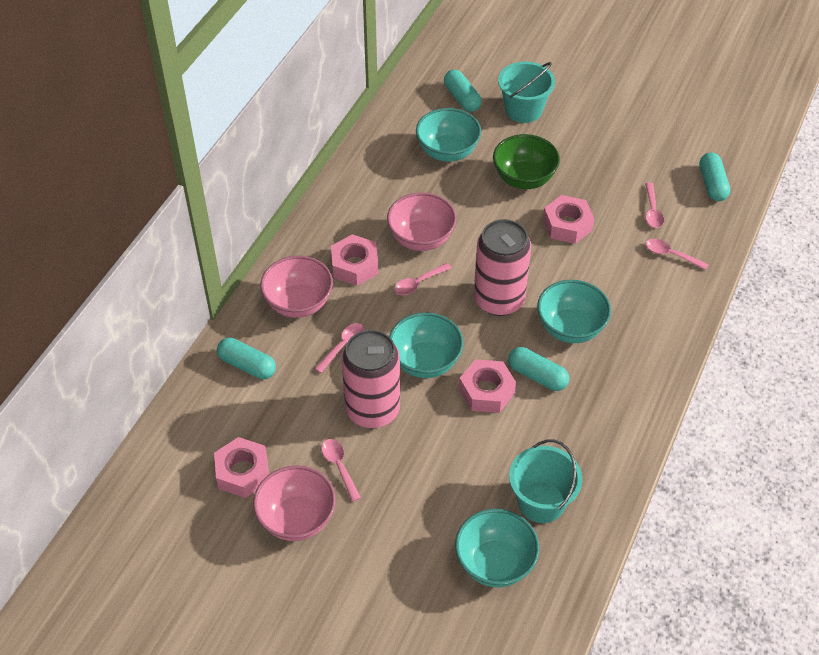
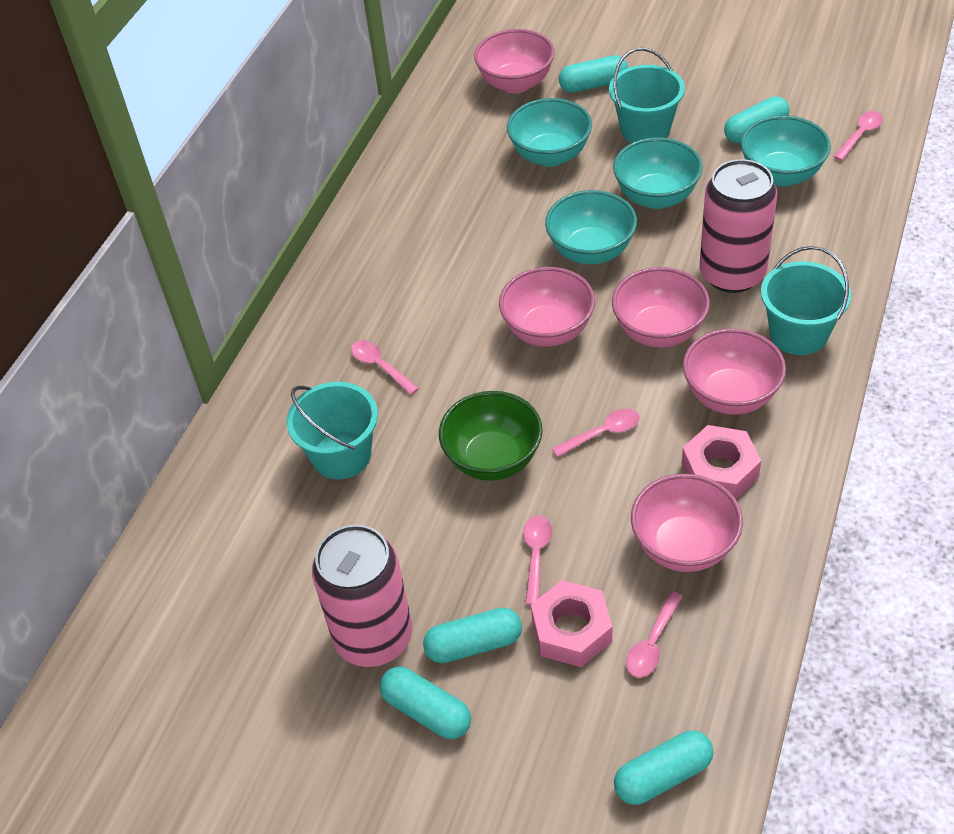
pink bowl: [253,465,336,541] [260,256,333,318] [387,192,457,251] = 3 -> [474,29,555,93] [499,267,595,347] [612,267,710,347] [631,474,743,572] [683,329,786,415] = 5
pink nut: [214,437,269,498] [331,234,379,286] [459,359,516,413] [543,195,594,244] = 4 -> [531,580,612,667] [682,425,761,499] = 2
turquoise bucket: [498,62,555,123] [509,440,583,523] = 2 -> [286,382,378,480] [609,48,685,143] [761,246,851,355] = 3
turquoise capsule: [217,338,276,379] [444,70,482,112] [508,347,569,391] [699,153,730,201] = 4 -> [380,667,471,739] [423,608,522,663] [559,55,628,93] [614,731,713,805] [724,96,789,143] = 5

